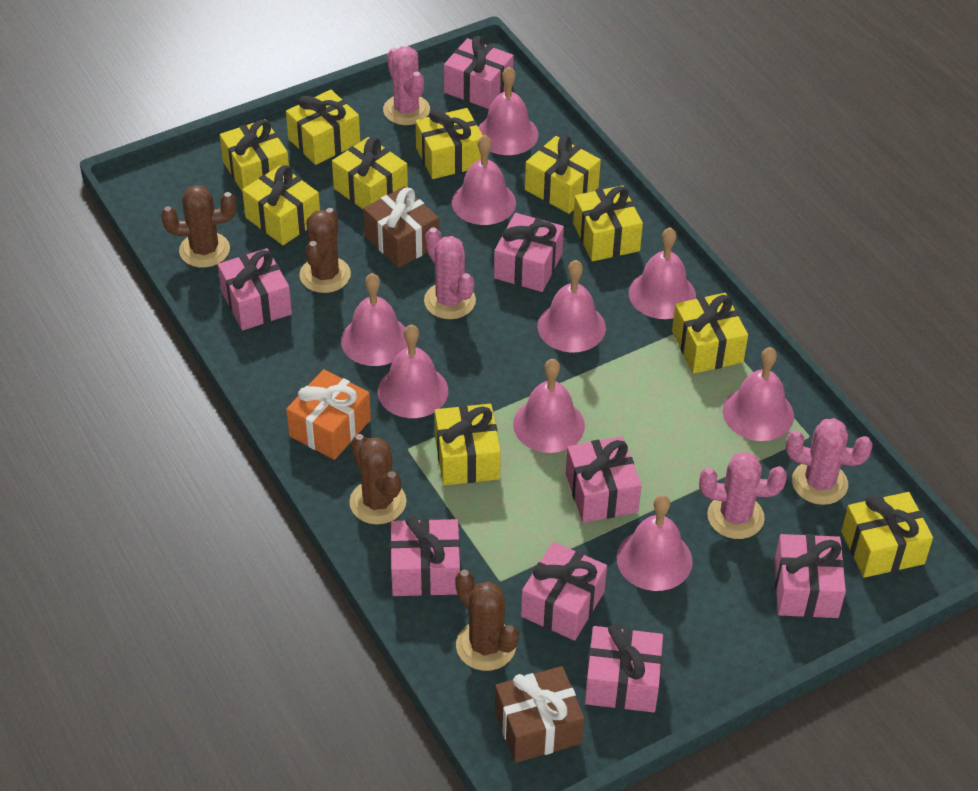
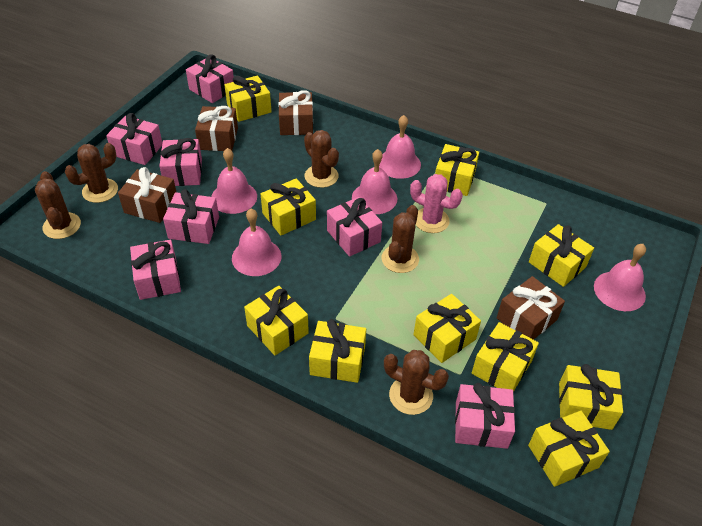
brown cactus: [161,185,236,268] [299,208,351,293] [349,434,406,525] [455,570,519,671] = 4 -> [35,171,81,239] [65,143,118,203] [304,130,339,188] [382,205,419,273] [384,350,449,415] = 5
brown gift: [363,187,439,268] [495,666,585,763] = 2 -> [118,167,176,223] [195,106,238,151] [278,90,313,135] [497,276,565,340] = 4
orange gift: [286,369,371,460] = 1 -> none = 0
pink bell: [341,273,408,366] [378,324,448,418] [452,135,516,225] [478,67,538,155] [513,359,585,453] [537,260,606,353] [616,495,693,591] [629,227,696,319] [723,347,794,441] = 9 -> [211,148,257,214] [232,209,281,276] [352,149,397,214] [379,115,421,179] [594,244,646,311] = 5
pink cactus: [383,46,430,125] [424,227,476,319] [699,452,787,539] [786,418,873,505] = 4 -> [410,174,463,233] = 1
pink gift: [218,248,292,331] [390,515,460,596] [444,36,514,109] [494,213,564,292] [521,542,607,641] [566,436,642,523] [585,624,663,712] [774,534,846,618] = 8 -> [106,113,162,165] [130,240,181,300] [159,138,202,186] [163,189,219,244] [186,54,234,103] [327,197,382,257] [455,383,515,449] = 7

